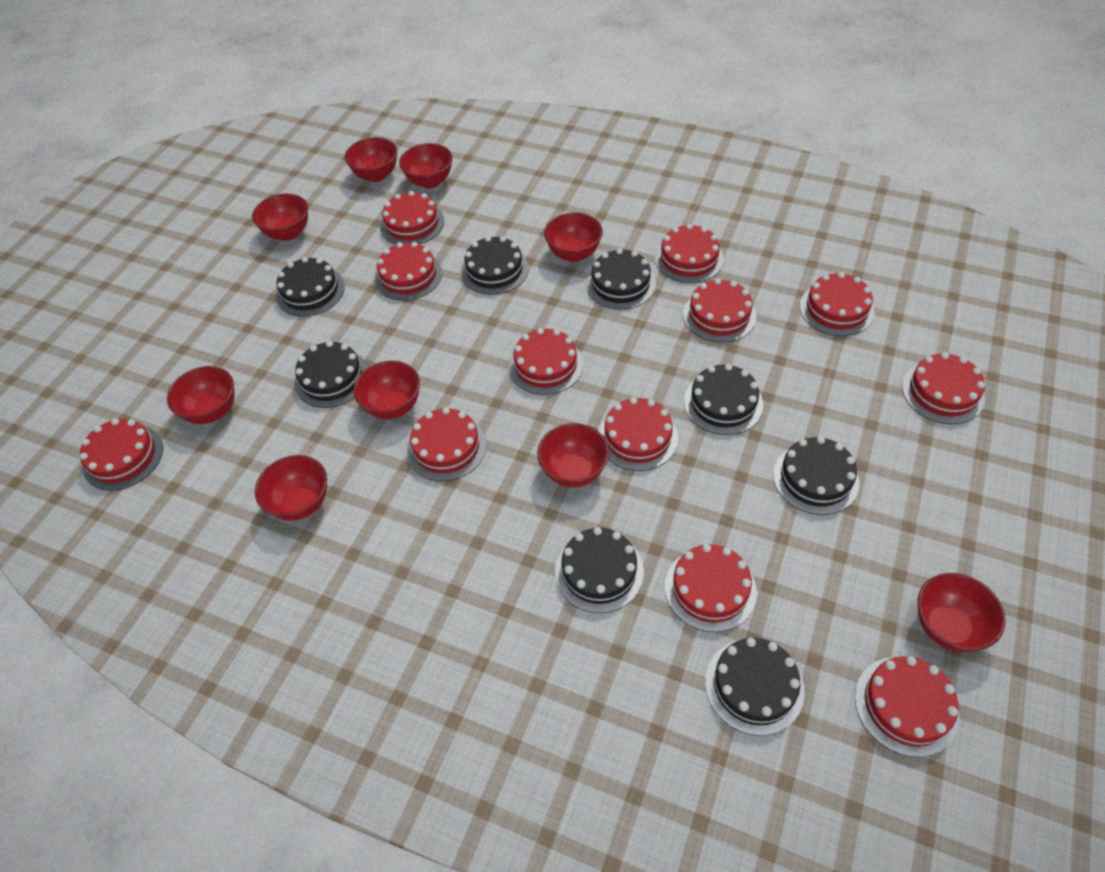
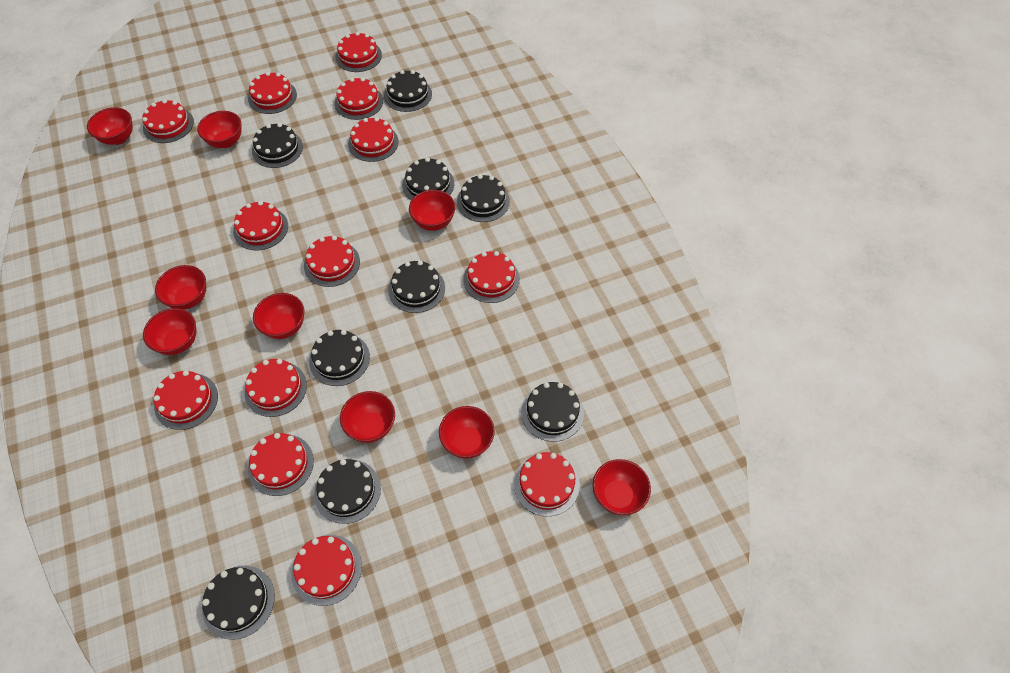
black cake: [276,257,344,317] [294,341,368,408] [461,236,529,295] [555,527,644,613] [586,248,656,309] [684,364,763,435] [705,638,805,736] [773,436,859,515] = 8 -> [202,566,275,640] [252,123,303,168] [309,330,370,386] [314,459,381,524] [384,70,432,112] [388,260,445,313] [402,157,454,200] [457,174,510,222] [521,382,584,442] = 9
red cake: [80,418,163,491] [375,242,442,300] [380,191,444,245] [407,407,486,481] [509,328,583,395] [599,397,678,471] [655,224,724,283] [665,544,757,632] [683,278,756,343] [800,272,875,336] [855,656,959,757] [902,352,985,424] = 12 -> [142,99,194,143] [153,370,218,430] [233,201,288,251] [245,359,307,417] [248,72,297,114] [248,433,314,496] [291,535,362,606] [304,236,360,287] [335,32,382,72] [335,77,383,120] [348,117,399,162] [463,251,520,303] [514,452,580,517] = 13

